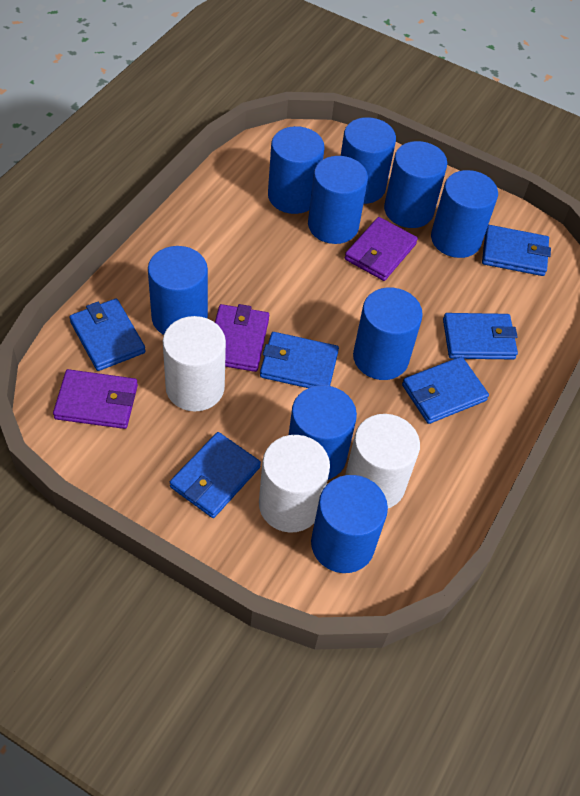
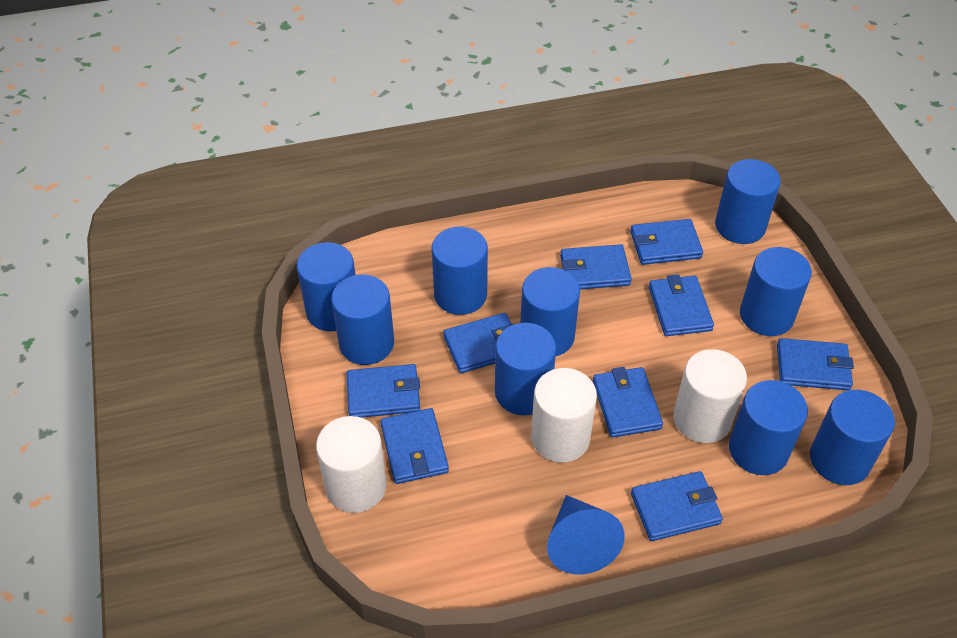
blue cone: none = 0 -> [547,495,625,575] = 1
blue wallet: [69,299,146,371] [170,432,261,518] [260,332,339,388] [402,357,489,424] [443,313,518,359] [482,225,551,276] = 6 -> [347,364,420,418] [381,408,449,484] [443,313,514,373] [560,244,632,289] [593,367,663,437] [630,219,703,265] [631,471,723,541] [649,274,714,336] [777,338,854,390] = 9
purple wallet: [53,369,138,429] [215,304,269,372] [345,217,418,281] = 3 -> none = 0

